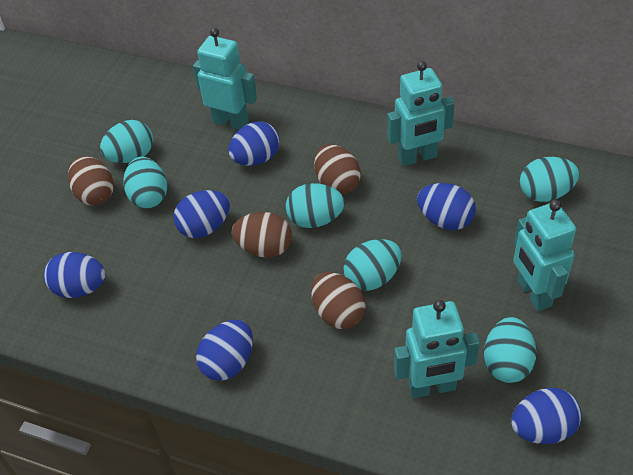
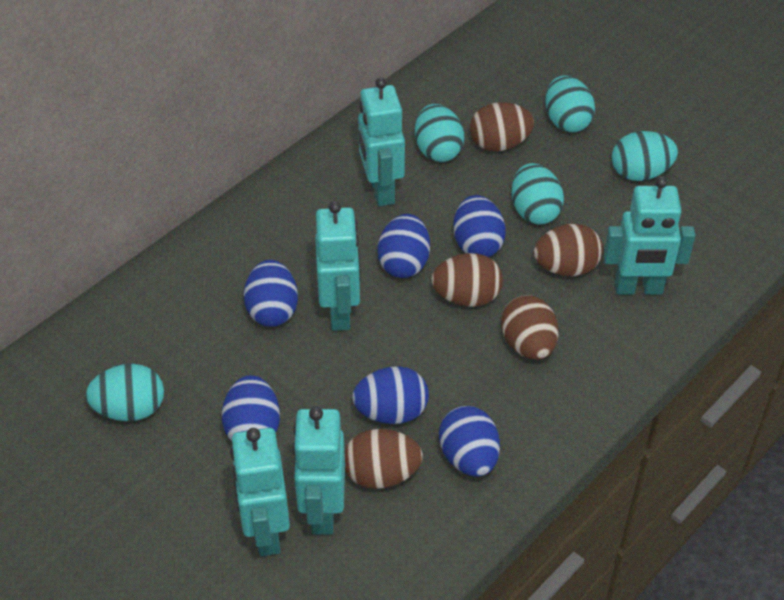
brown egg: [68,156,114,206] [232,212,292,258] [311,272,366,329] [314,144,361,195] = 4 -> [345,429,423,489] [431,253,503,307] [470,102,534,151] [501,295,559,360] [534,224,603,276] = 5
turquoise egg: [100,120,153,163] [123,157,167,208] [286,183,345,228] [343,239,402,291] [484,317,536,383] [520,157,579,202] = 6 -> [86,364,164,421] [415,104,464,162] [511,163,564,225] [545,75,595,132] [612,131,678,181] = 5
turquoise robot: [193,28,257,130] [387,61,455,166] [394,300,480,398] [513,200,576,311] = 4 -> [230,428,290,556] [292,406,345,534] [315,201,361,331] [358,77,405,206] [603,176,696,294] = 5

